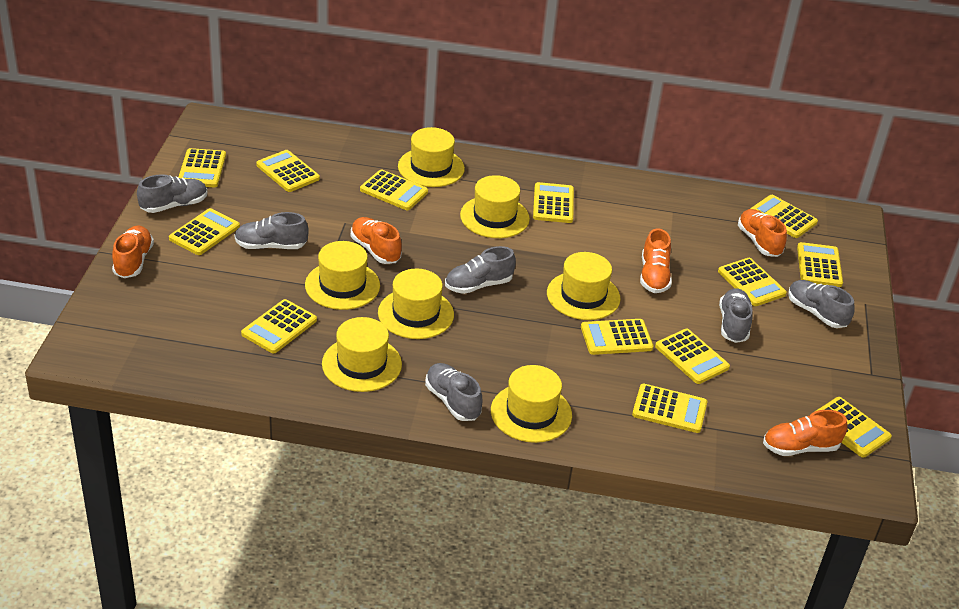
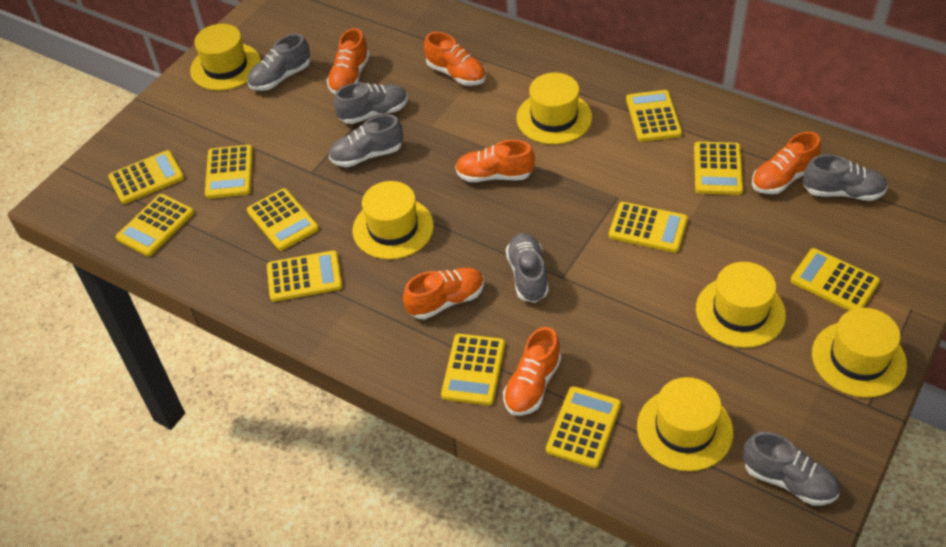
orange shoe: [112,226,154,278] [351,217,402,264] [640,228,672,293] [738,209,787,257] [763,410,848,456] = 5 -> [327,28,370,94] [403,267,484,319] [424,32,486,86] [455,140,535,182] [503,327,561,416] [752,132,821,194] = 6
yellow calculator: [169,208,240,255] [178,148,226,187] [241,299,317,353] [256,150,320,192] [360,170,428,210] [533,182,574,223] [581,319,654,355] [632,384,707,433] [655,329,730,384] [718,258,787,306] [750,195,818,238] [797,242,843,287] [816,397,892,458] = 13 -> [108,150,184,204] [116,194,194,256] [205,145,253,199] [247,188,319,251] [267,250,342,302] [441,334,505,405] [546,386,621,468] [609,202,688,253] [626,90,682,142] [694,142,743,195] [790,248,880,311] = 11
yellow hat: [305,241,380,310] [322,317,402,392] [378,269,454,339] [398,127,465,187] [460,175,530,238] [491,365,572,443] [547,252,621,320] = 7 -> [190,24,261,91] [353,181,434,259] [516,73,592,144] [637,377,733,471] [696,262,786,348] [812,308,907,398] = 6

